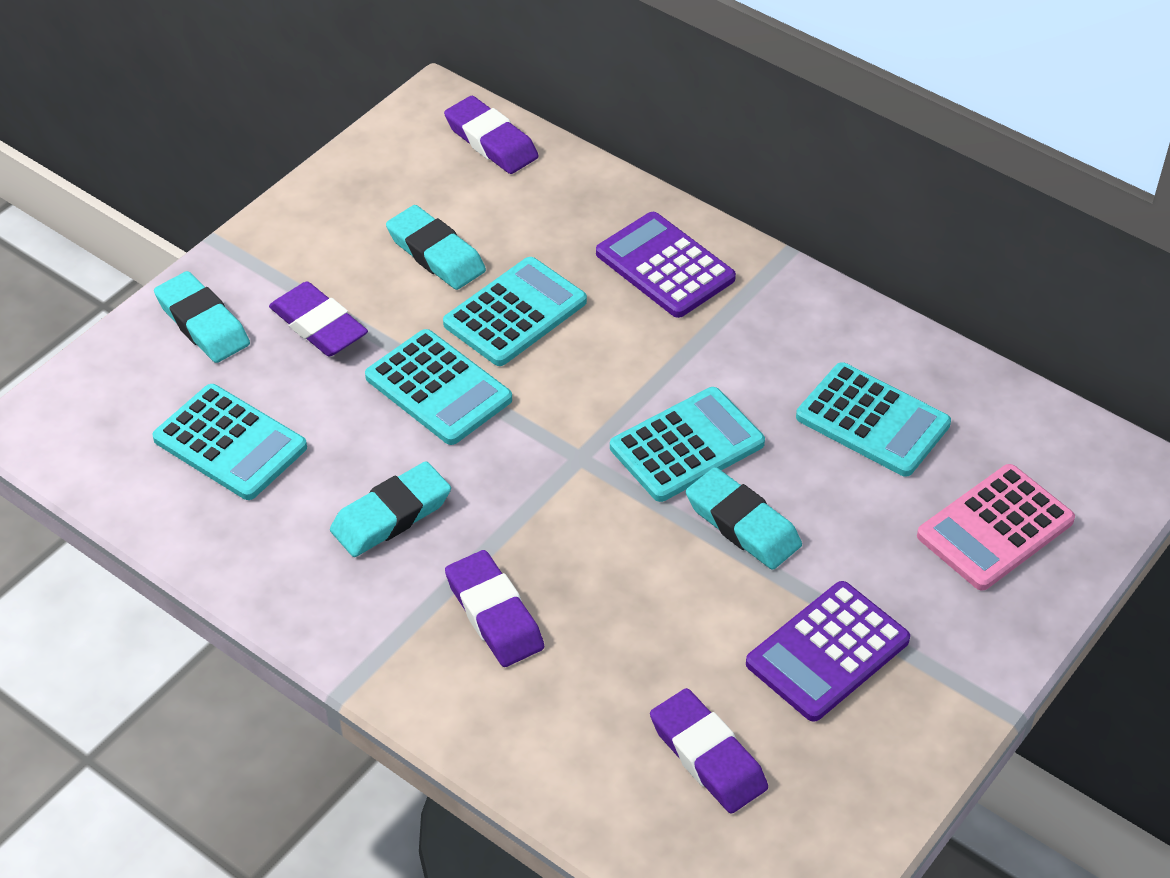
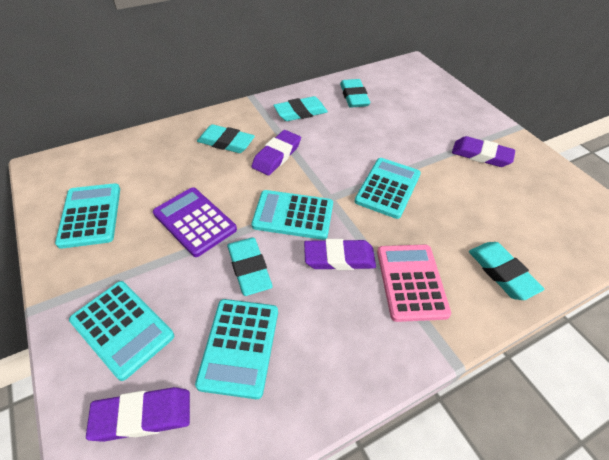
purple calculator: [596,212,736,318] [746,581,910,722] = 2 -> [153,187,237,257] = 1
turquoise eraser: [154,271,250,363] [330,461,451,557] [386,205,486,290] [686,467,802,570] = 4 -> [197,124,255,153] [227,237,273,296] [274,96,328,121] [340,79,370,108] [469,242,544,300] = 5

